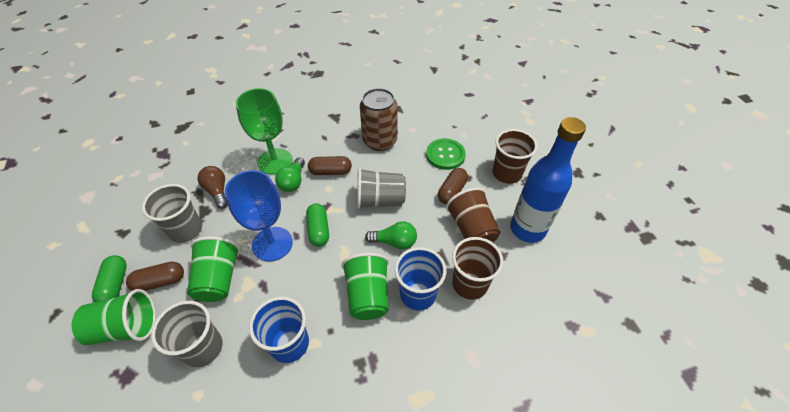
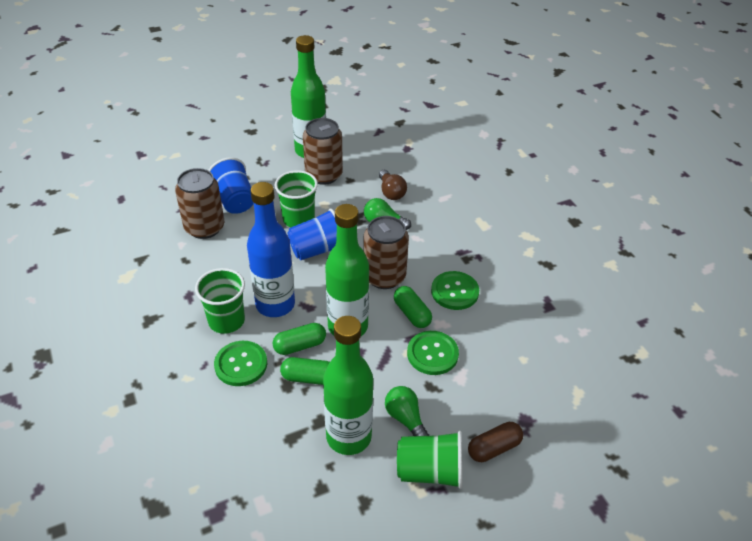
blue goblet: [225,170,293,261] = 1 -> none = 0
brown can: [360,88,398,151] = 1 -> [175,168,224,239] [303,118,343,185] [363,216,409,289] = 3
brown capsule: [126,262,184,291] [308,156,352,175] [438,168,468,204] = 3 -> [468,422,523,462] = 1
brown cup: [446,187,500,243] [452,237,503,300] [492,129,538,184] = 3 -> none = 0
green bottle: none = 0 -> [291,35,326,158] [323,316,373,455] [325,204,369,336] = 3
green button: [426,138,466,170] = 1 -> [214,341,267,386] [407,331,459,375] [431,271,479,310] = 3
green capsule: [92,255,127,302] [306,203,329,247] = 2 -> [272,323,326,355] [280,357,330,385] [394,286,432,328] = 3
green goblet: [235,88,293,175] = 1 -> none = 0
grey cup: [142,184,202,243] [151,301,223,367] [357,168,406,209] = 3 -> none = 0

